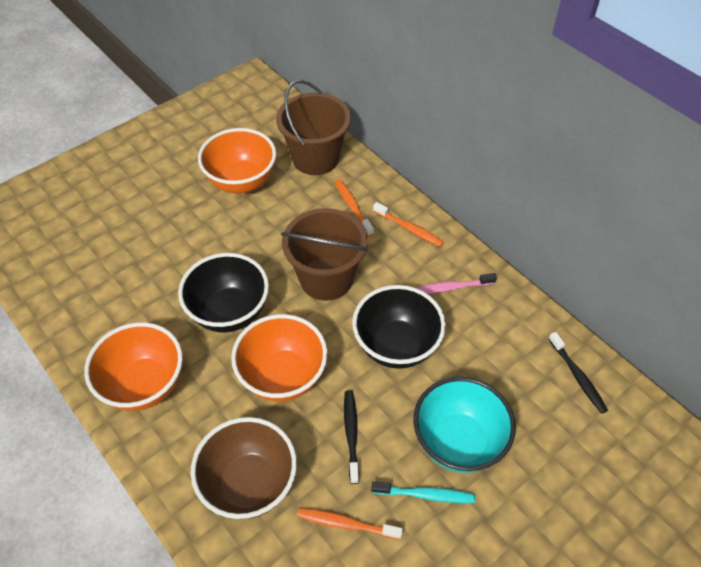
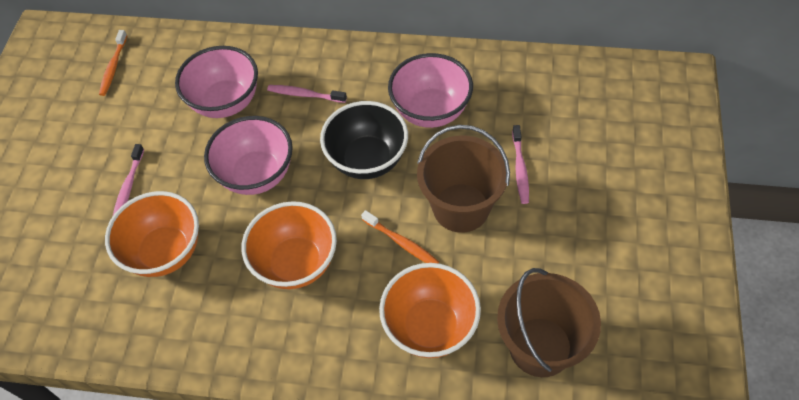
black bowl: [178,253,269,332] [352,285,446,369] = 2 -> [320,101,408,179] = 1
black toothbrush: [344,390,359,484] [549,332,608,414] = 2 -> none = 0
brown bowl: [191,417,297,519] = 1 -> none = 0
orange toothbrush: [297,508,403,540] [335,179,374,236] [373,202,444,247] = 3 -> [99,30,127,96] [361,210,439,263] = 2
pink bowl: none = 0 -> [175,46,258,118] [204,116,293,195] [388,53,473,128] = 3
pink toothbrush: [416,273,497,294] = 1 -> [113,144,144,215] [267,85,347,103] [512,125,529,204] = 3
turquoise bowl: [413,376,516,473] = 1 -> none = 0
turquoise toothbrush: [371,481,476,503] = 1 -> none = 0

